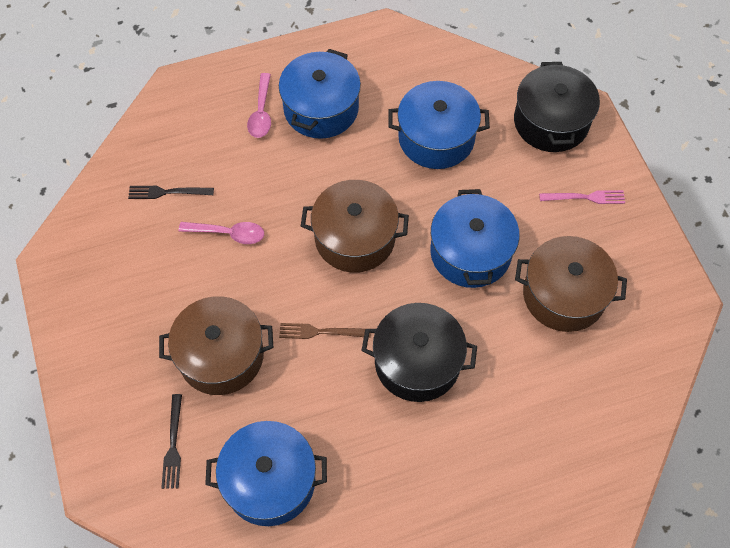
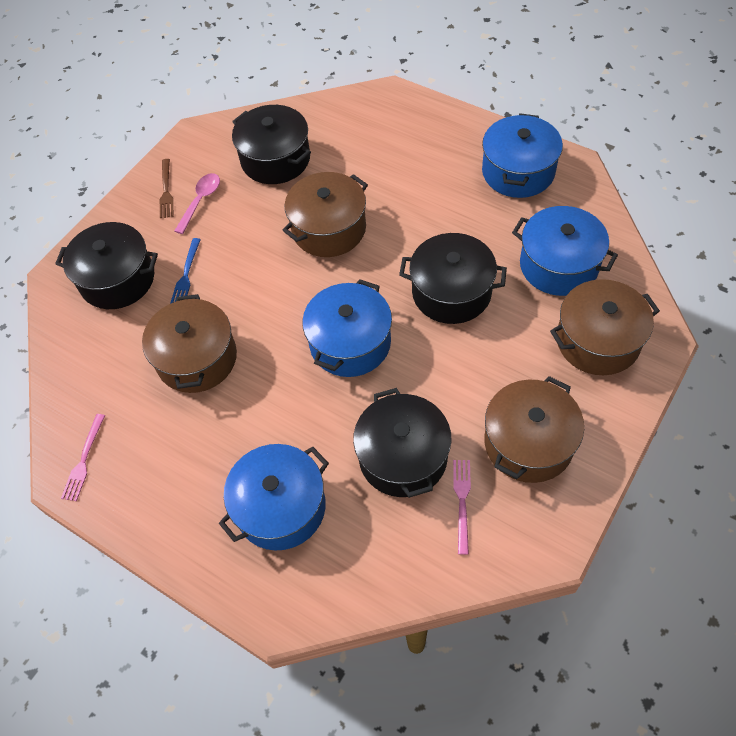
black fork: [128,186,214,199] [161,394,182,489] = 2 -> none = 0
black pot: [361,303,477,402] [514,62,600,152] = 2 -> [55,222,158,309] [232,105,311,184] [353,388,452,498] [399,233,507,324] = 4
blue fork: none = 0 -> [170,238,201,304] = 1
brown pot: [159,296,273,395] [301,180,409,273] [515,236,627,332] = 3 -> [142,294,237,393] [282,172,368,257] [485,376,584,483] [550,279,660,375] = 4
pink fork: [539,190,625,204] = 1 -> [61,414,105,501] [453,460,471,555] = 2
pink spoon: [179,222,264,244] [247,73,271,138] = 2 -> [174,173,220,234] = 1

